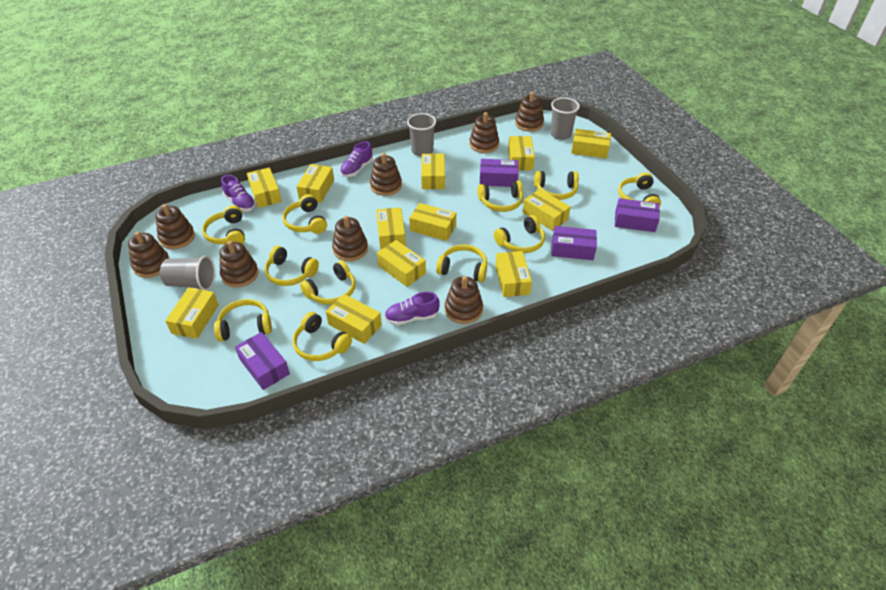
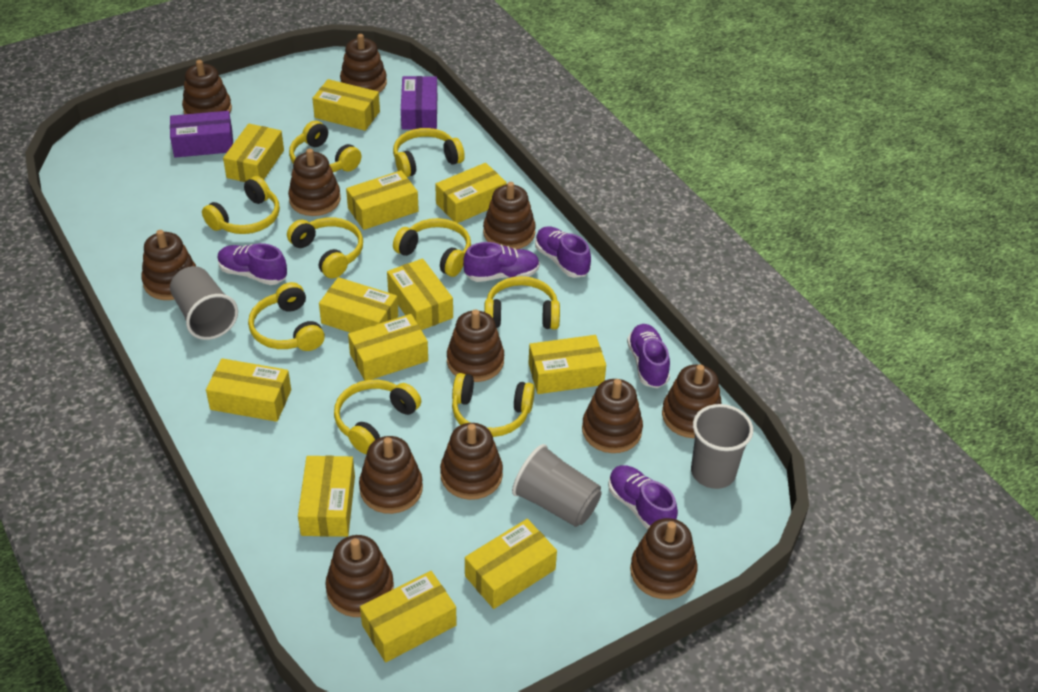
brown stacking toy: [128,231,170,278] [155,204,195,249] [220,241,258,287] [332,216,368,261] [370,153,402,196] [445,276,483,324] [469,112,499,153] [515,92,544,132] = 8 -> [141,230,196,300] [182,60,232,114] [288,149,341,216] [325,535,394,617] [340,34,387,93] [359,436,423,514] [440,423,503,500] [447,309,504,382] [483,182,536,249] [582,379,643,453] [630,518,698,599] [662,364,721,438] = 12
purple box: [235,332,290,390] [480,159,518,187] [551,226,597,260] [615,198,660,232] = 4 -> [170,111,233,158] [401,76,437,130] = 2
purple shoe: [221,175,256,211] [340,141,373,177] [385,292,440,325] = 3 -> [218,243,287,285] [463,242,540,282] [535,226,591,278] [608,465,678,529] [627,324,670,388] = 5
yellow headphones: [202,205,245,244] [214,299,272,341] [265,246,319,286] [282,194,327,234] [292,312,352,361] [300,261,355,305] [436,244,487,282] [478,181,523,212] [494,215,545,253] [534,171,579,200] [618,172,661,207] = 11 -> [202,176,280,234] [248,282,325,351] [287,217,363,279] [289,121,361,172] [334,380,421,454] [393,128,465,177] [393,218,471,277] [452,373,535,437] [484,276,560,329] = 9

